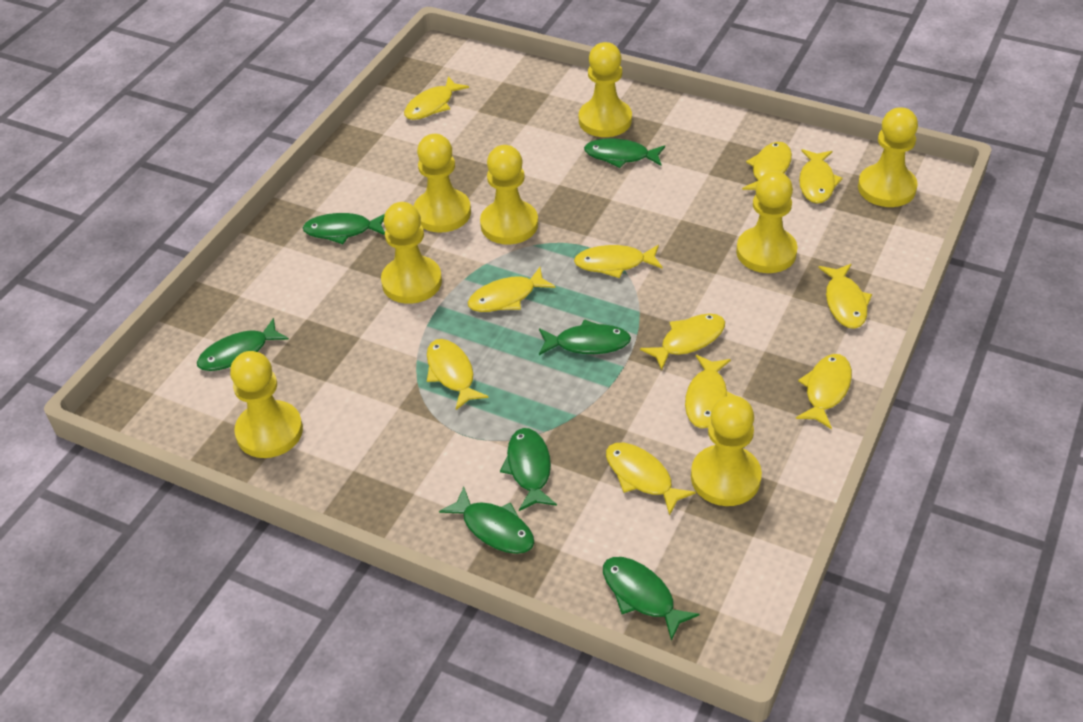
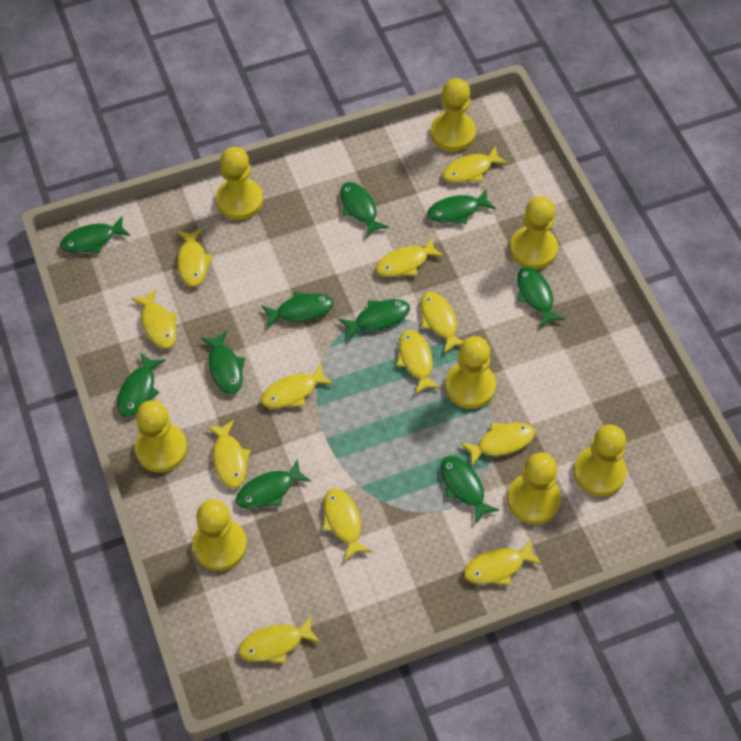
green fish: [197,318,289,371] [303,213,385,244] [439,487,534,554] [500,428,557,511] [539,319,631,355] [584,138,665,168] [603,557,700,641] = 7 -> [60,216,131,253] [117,353,165,417] [201,331,245,394] [236,458,311,509] [262,291,334,328] [339,299,410,341] [340,182,389,238] [427,189,496,224] [441,456,499,524] [517,267,565,328] = 10
yellow fish: [404,76,469,120] [427,339,489,410] [467,267,556,312] [574,245,663,278] [606,443,696,516] [640,313,725,370] [685,355,736,428] [742,142,792,190] [796,354,852,429] [799,149,843,203] [818,264,872,329] = 11 -> [131,289,177,349] [177,228,213,287] [207,420,251,488] [238,616,321,664] [261,363,334,408] [323,488,372,561] [376,237,444,277] [396,330,441,394] [421,292,463,354] [442,146,508,183] [460,422,535,466] [464,538,542,586] = 12

